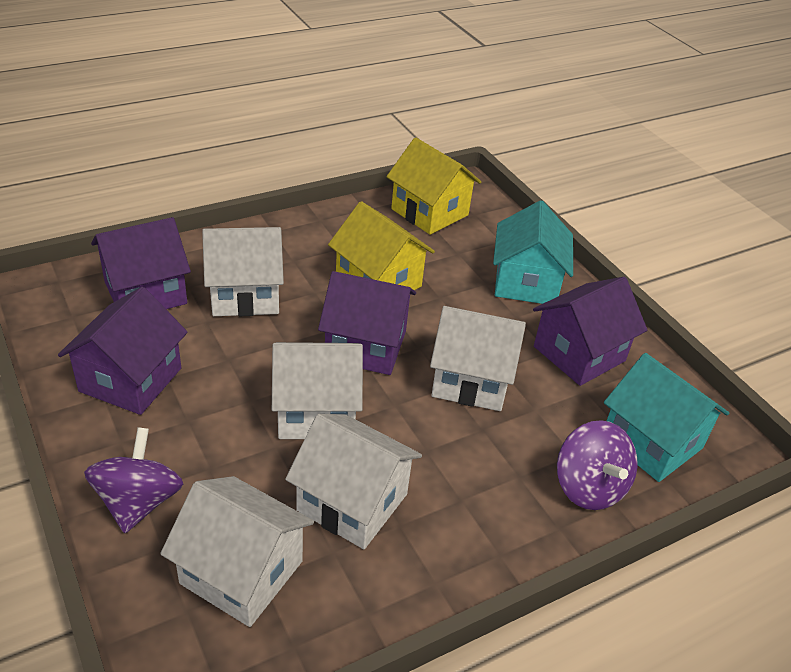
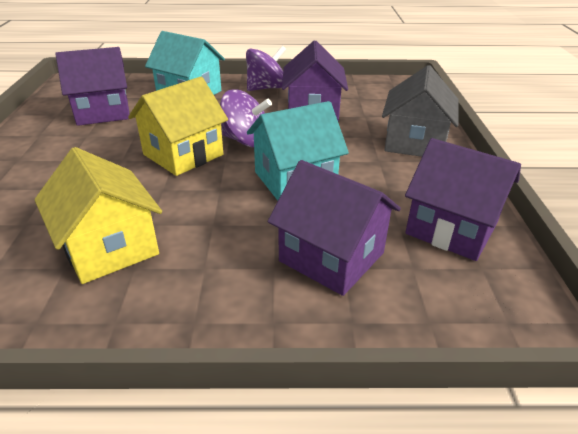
grey house: none = 0 -> [382,65,459,157] = 1
white house: [160,476,314,627] [202,227,284,316] [272,342,363,439] [285,414,422,549] [430,306,526,411] = 5 -> none = 0

